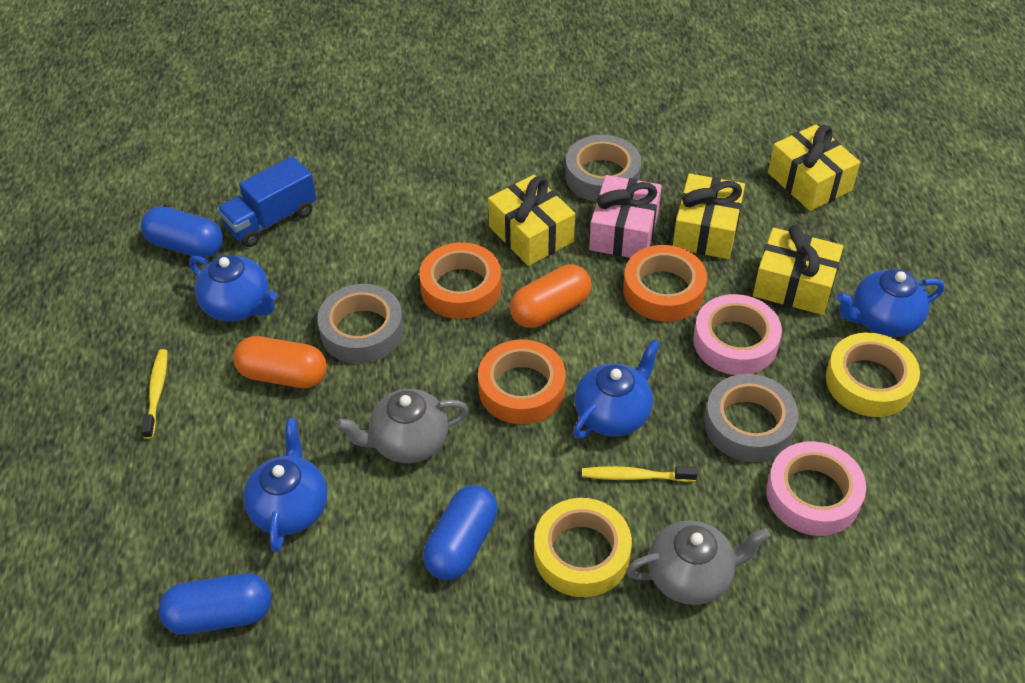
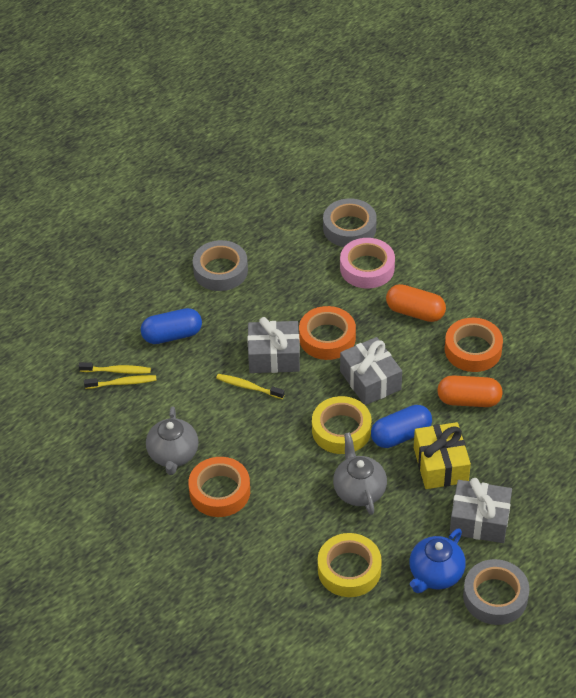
blue capsule: [141,206,223,258] [159,574,271,634] [423,485,498,580] = 3 -> [141,308,202,344] [371,405,432,448] = 2
blue teapot: [189,255,277,322] [243,418,327,552] [573,339,660,439] [836,269,945,337] = 4 -> [409,528,466,593] = 1
blue truck: [217,156,317,247] = 1 -> none = 0
grey gift: none = 0 -> [247,317,300,373] [340,337,402,405] [450,478,512,543] = 3
pink gift: [589,175,662,258] = 1 -> none = 0
pink tape: [693,294,782,375] [766,441,866,536] = 2 -> [340,238,395,289] = 1
yellow gift: [488,175,575,266] [673,174,745,259] [753,225,843,315] [768,124,860,211] = 4 -> [414,422,471,489] = 1
yellow toothbrush: [141,349,168,439] [582,466,698,482] = 2 -> [79,362,151,374] [84,375,157,389] [216,374,285,399] = 3

